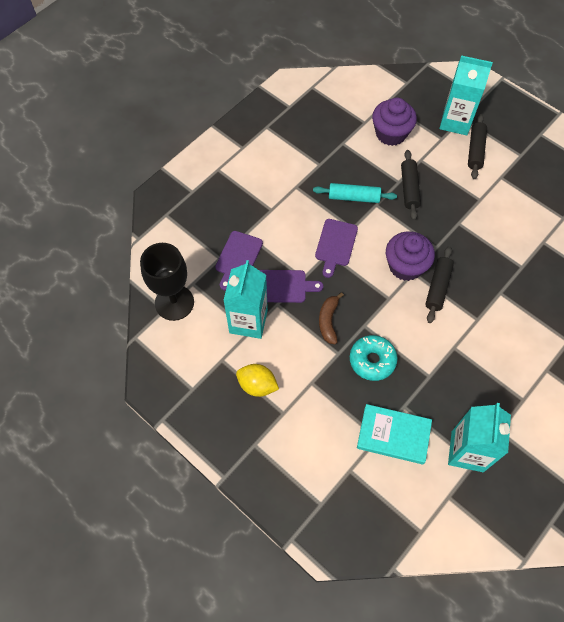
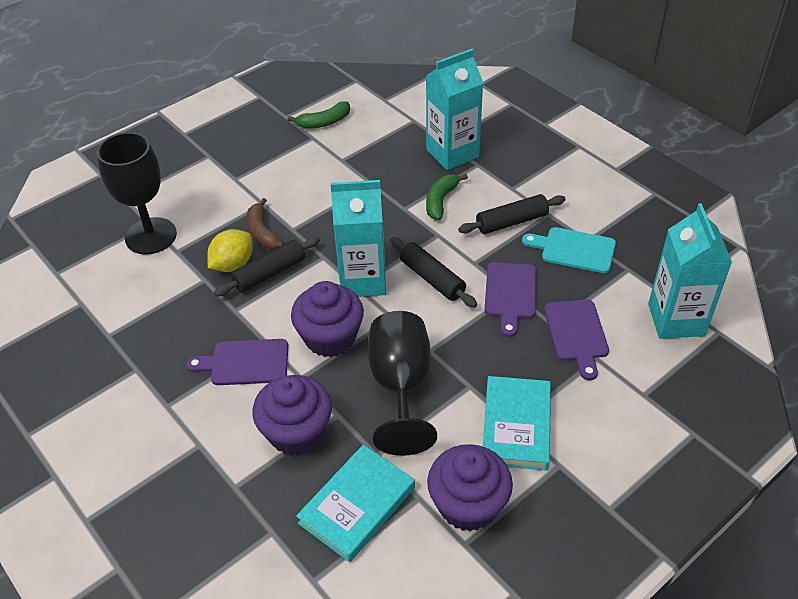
black goblet: [140,243,194,321] = 1 -> [96,132,177,254] [368,311,437,456] = 2
green banana: none = 0 -> [288,102,350,129] [426,174,468,220] = 2
purple cupcake: [372,98,417,146] [386,231,435,281] = 2 -> [252,375,332,456] [291,281,364,357] [427,444,513,531] = 3
turquoise book: [357,404,432,465] = 1 -> [296,445,415,562] [483,376,551,471] = 2
turquoise cutting board: none = 0 -> [522,227,616,273] = 1
turquoise donut: [350,335,398,381] = 1 -> none = 0
turquoise rolling pin: [313,183,397,203] = 1 -> none = 0

